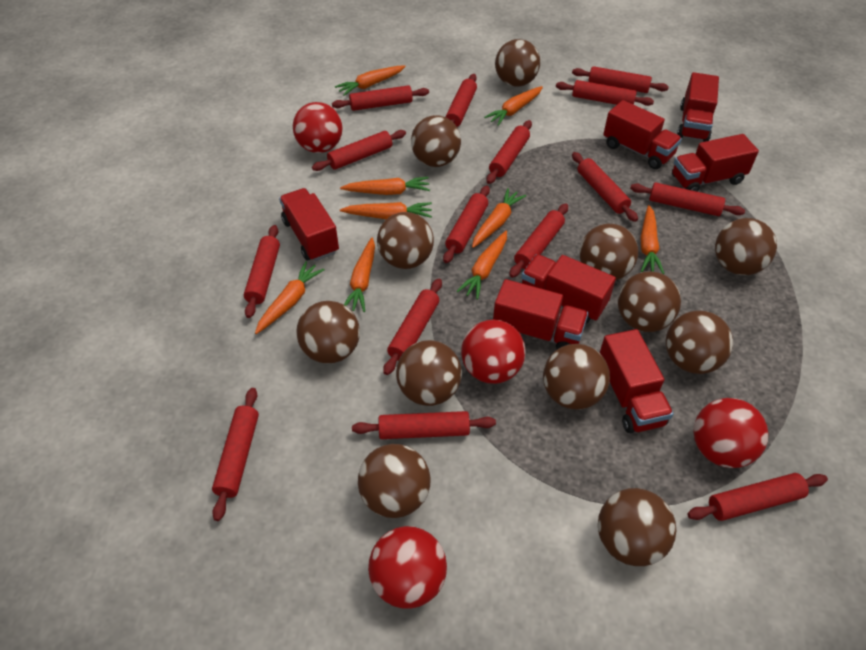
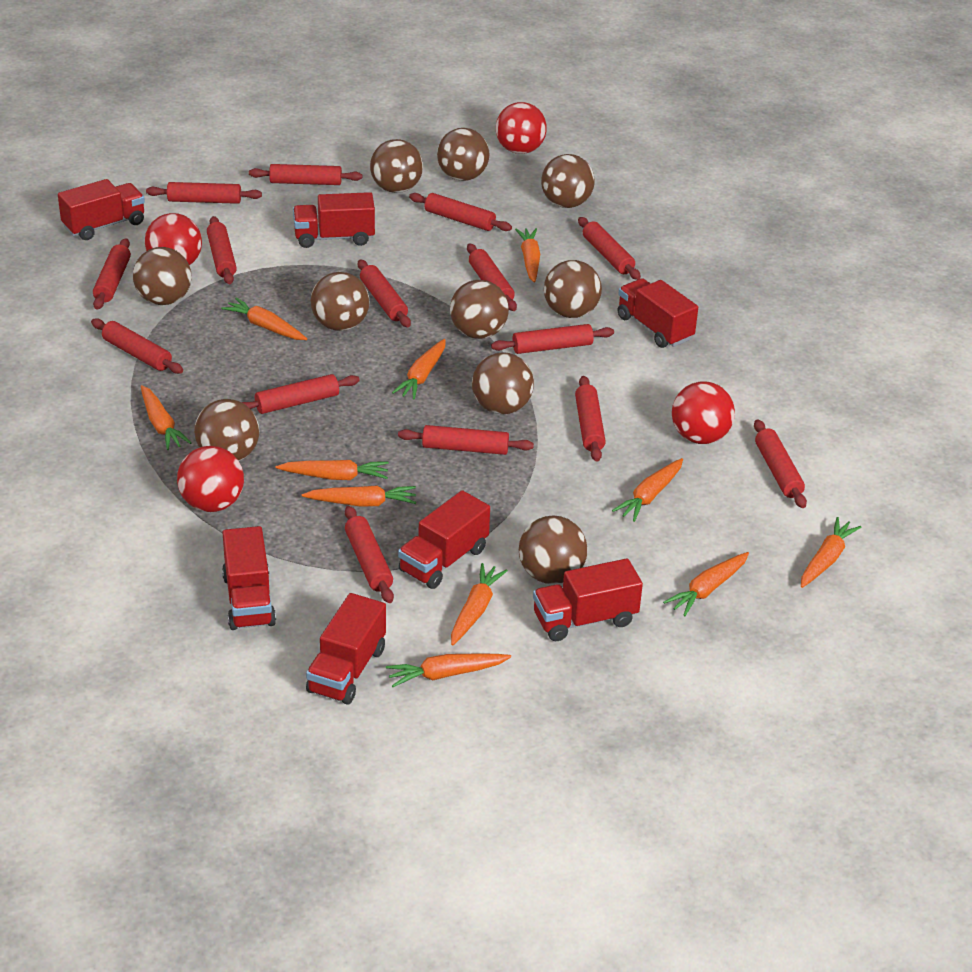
brown ball: [296,301,360,364] [358,444,431,518] [377,212,434,269] [396,340,462,406] [411,115,461,167] [495,39,540,87] [543,344,610,410] [580,224,638,280] [598,488,676,566] [618,271,681,332] [666,311,733,374] [715,218,777,275] = 12 -> [133,247,191,305] [194,399,259,461] [311,272,370,331] [370,139,423,193] [437,128,490,181] [450,280,509,339] [472,352,534,414] [519,516,588,584] [541,154,595,208] [544,260,602,318] = 10
orange carrot: [255,261,325,334] [335,65,406,96] [340,177,430,195] [340,202,432,219] [344,238,375,312] [457,231,507,299] [472,188,526,248] [484,86,543,126] [640,205,664,274] = 9 -> [141,385,192,450] [221,298,307,340] [276,460,389,480] [302,485,416,506] [386,654,511,687] [392,339,446,400] [451,563,508,645] [515,228,540,283] [612,458,683,522] [663,552,749,616] [801,517,861,588] = 11

